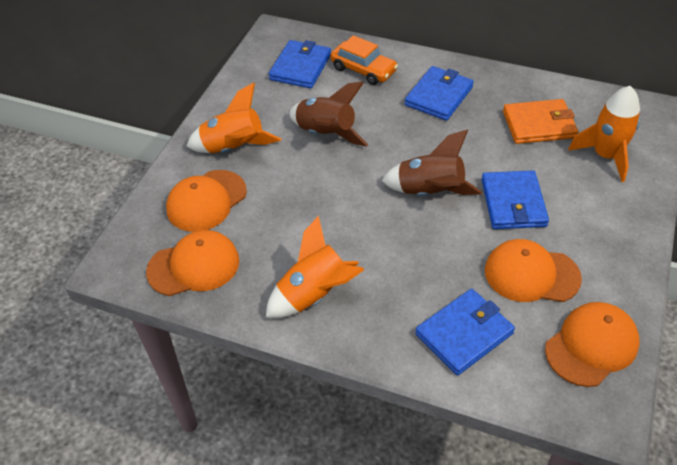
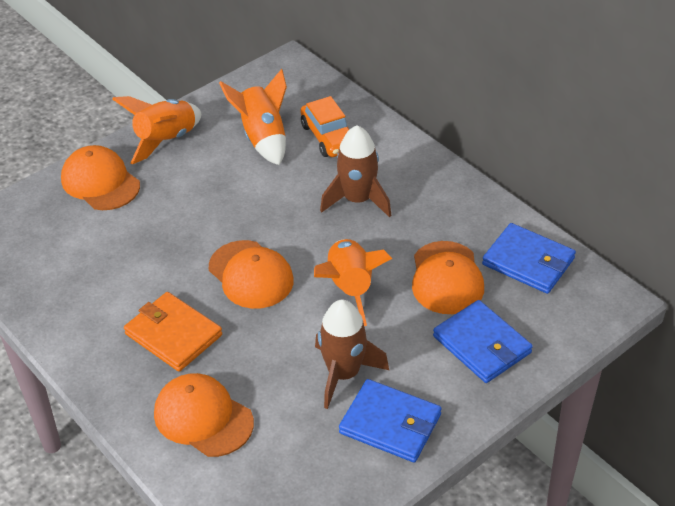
blue wallet: [269,40,331,88] [405,66,474,121] [415,289,515,375] [481,170,549,229] = 4 -> [339,379,442,463] [433,300,533,383] [482,223,576,294] = 3

